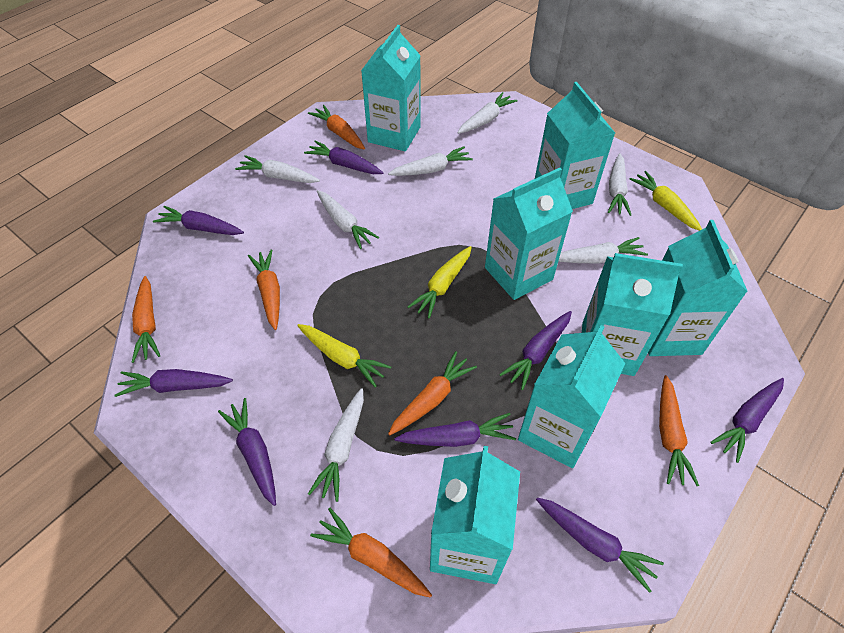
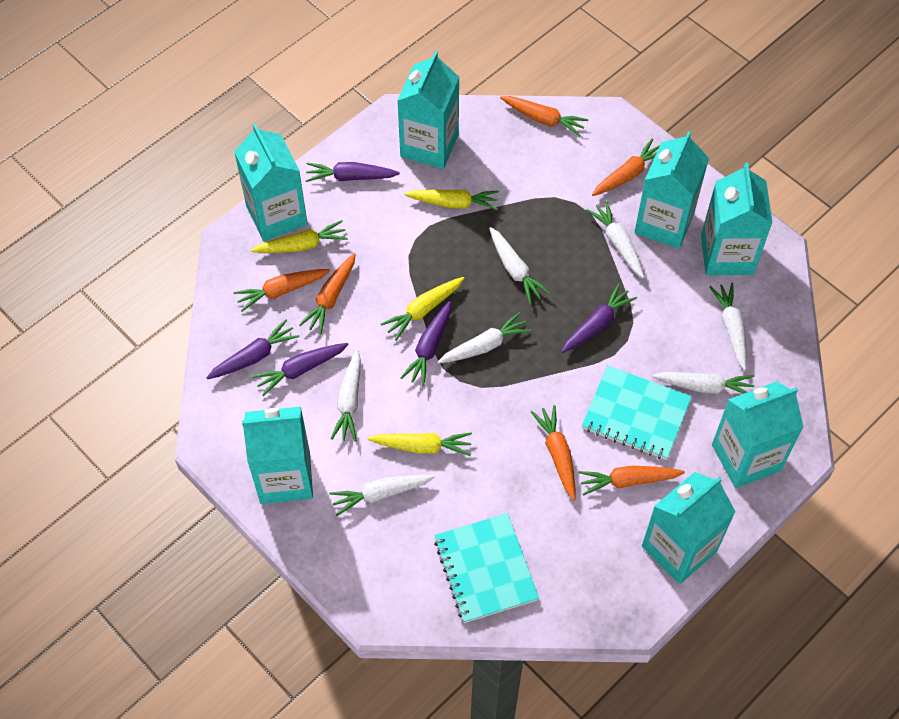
purple carrot: [114,369,233,397] [153,206,244,235] [218,398,276,506] [304,140,383,174] [394,413,516,447] [499,311,572,390] [536,497,664,593] [710,378,784,463] = 8 -> [206,319,299,379] [252,343,349,396] [306,162,400,182] [401,301,451,386] [561,284,637,353] = 5
turquoise notebook: none = 0 -> [434,513,539,623] [582,365,692,460] = 2
yellow carrot: [297,324,391,388] [408,246,472,319] [629,171,702,231] = 3 -> [251,220,348,253] [368,432,472,456] [381,277,464,341] [404,189,499,210] = 4

